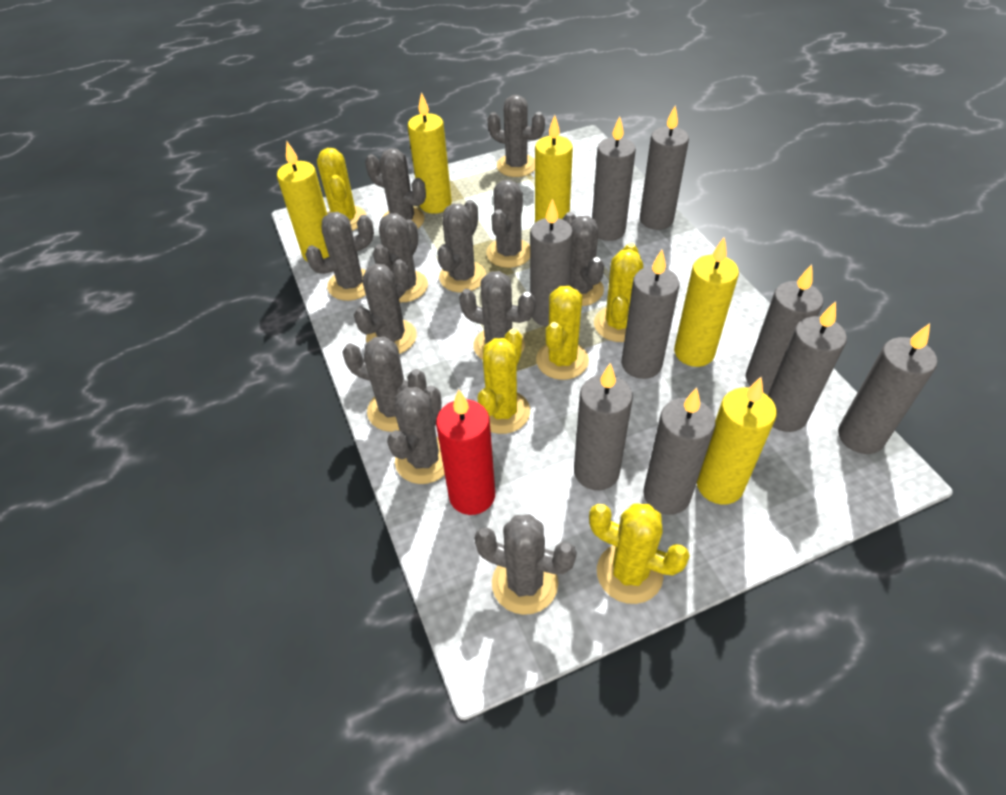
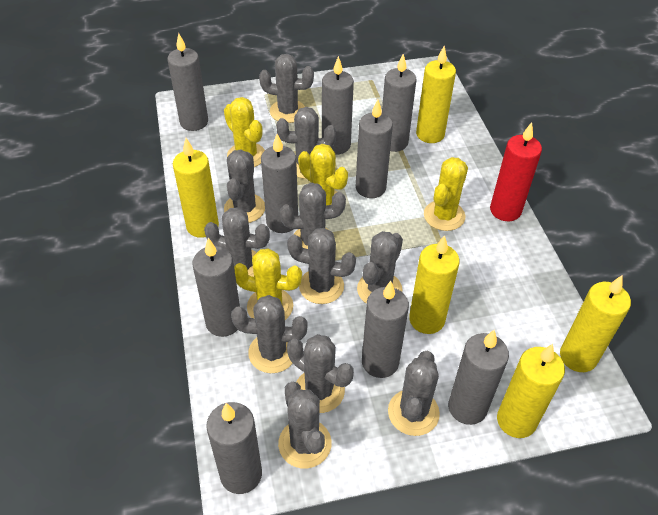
grey cactus: [305,212,374,301] [343,336,427,432] [354,259,417,354] [365,148,426,229] [373,213,428,302] [387,386,445,484] [437,200,486,292] [459,271,536,360] [474,514,577,615] [486,180,530,268] [488,95,545,177] [562,212,604,306] = 12 -> [204,207,270,277] [224,150,265,223] [231,295,307,373] [259,54,314,123] [276,107,337,179] [278,382,332,468] [280,182,346,249] [287,228,356,304] [287,334,354,413] [357,231,403,304] [388,351,440,436] = 11
yellow cactus: [317,148,366,231] [478,329,530,434] [536,286,589,380] [589,503,690,604] [594,243,643,342] = 5 -> [224,97,265,167] [234,248,302,320] [298,144,348,205] [424,157,468,231] = 4

